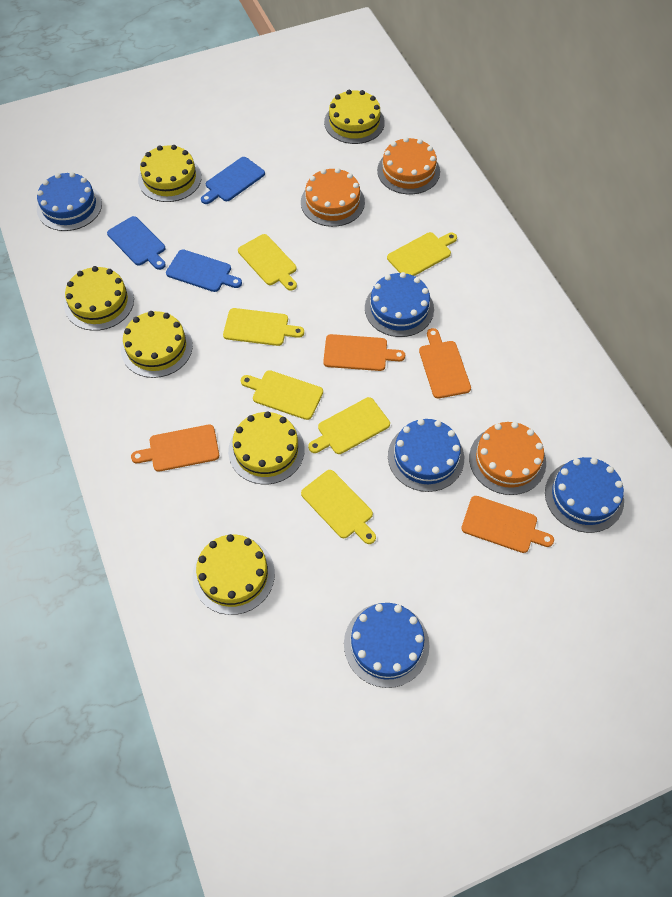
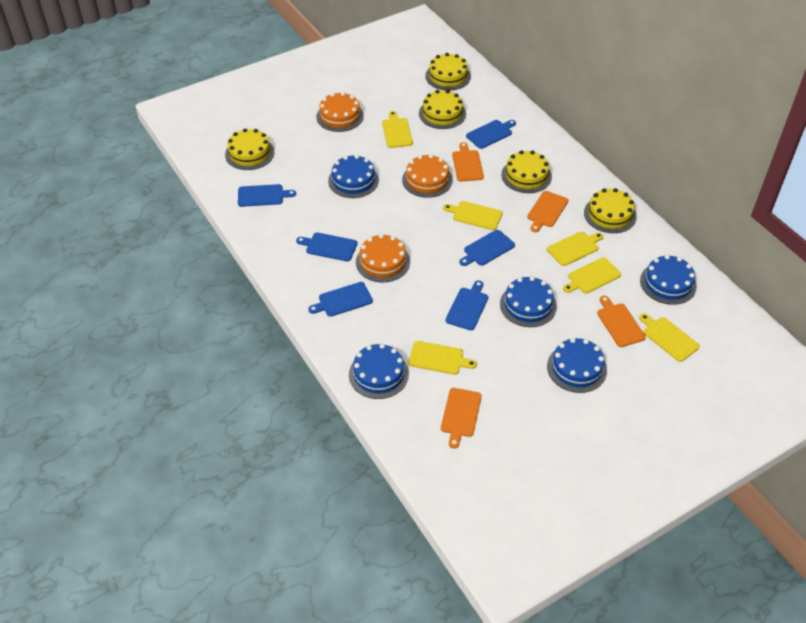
blue cutting board: [107,216,166,270] [166,250,242,292] [201,157,265,204] = 3 -> [238,184,296,207] [296,233,357,261] [308,282,373,317] [446,280,488,330] [459,230,515,266] [466,120,516,149] = 6
yellow cake: [64,266,134,331] [121,311,193,378] [138,145,202,202] [192,534,275,615] [228,411,305,484] [324,90,385,144] = 6 -> [225,128,275,170] [419,90,466,129] [425,53,471,91] [501,150,552,193] [584,188,637,233] = 5

